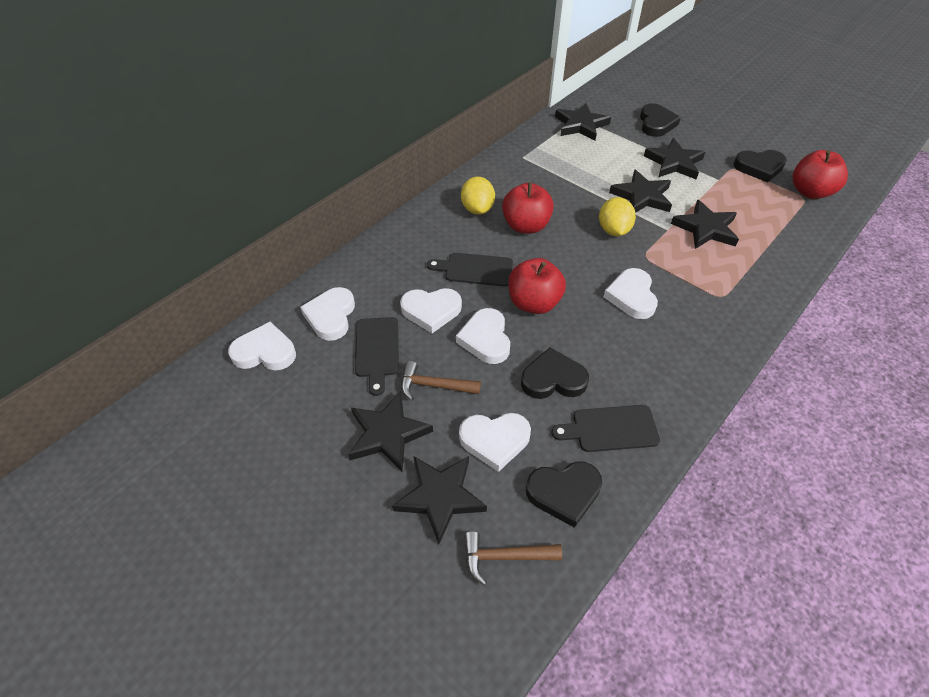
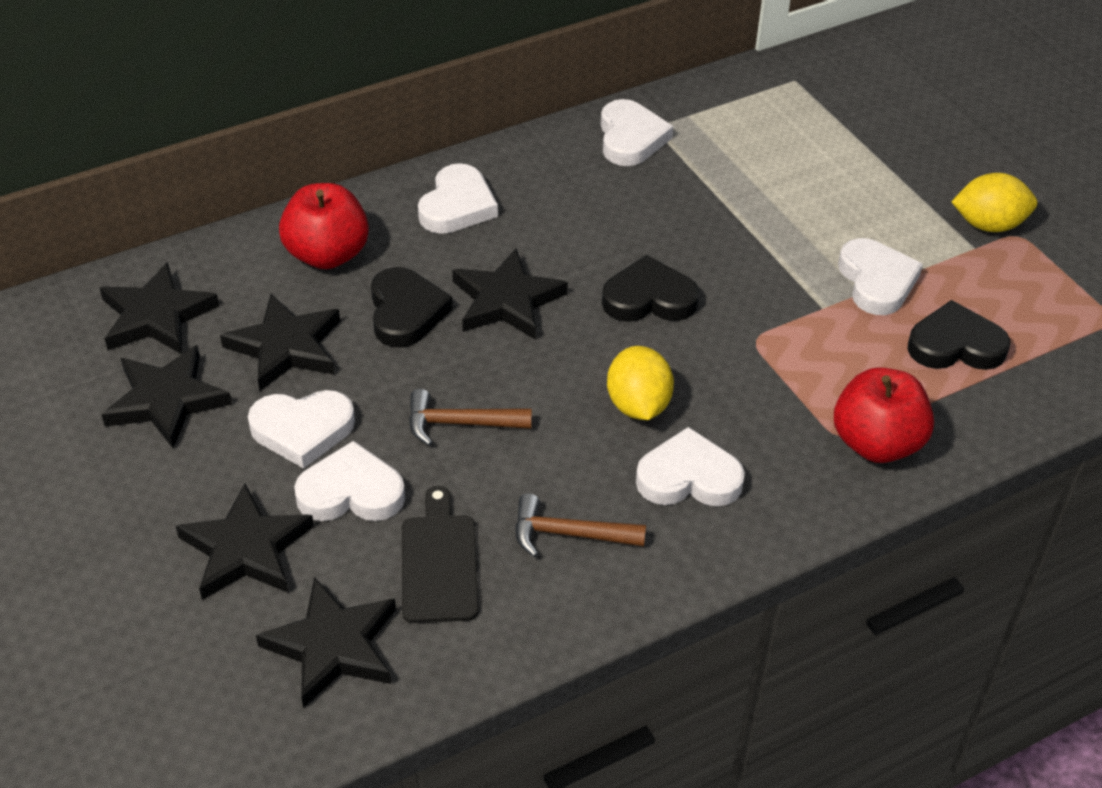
black cutting board: [355,317,399,396] [427,253,513,287] [552,405,660,452] = 3 -> [402,486,479,623] = 1
black heart: [521,347,589,399] [526,461,602,528] [640,103,681,137] [733,150,787,182] = 4 -> [371,267,453,348] [602,255,699,322] [908,300,1010,370] = 3
red apple: [502,182,554,234] [509,258,566,314] [793,150,848,199] = 3 -> [279,183,369,269] [834,367,934,463] = 2

